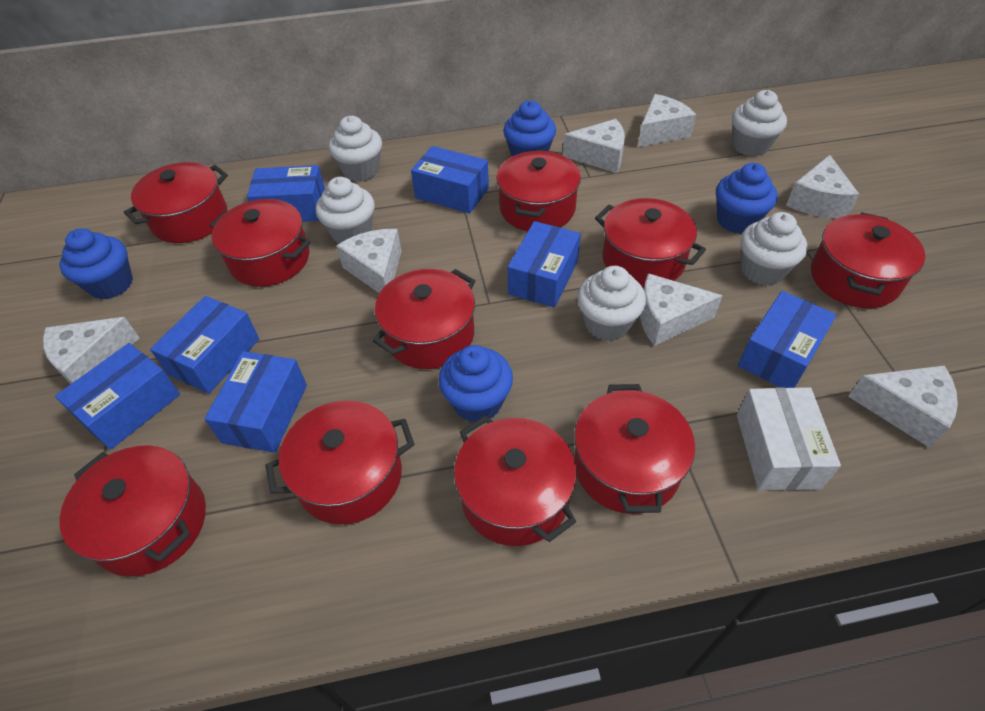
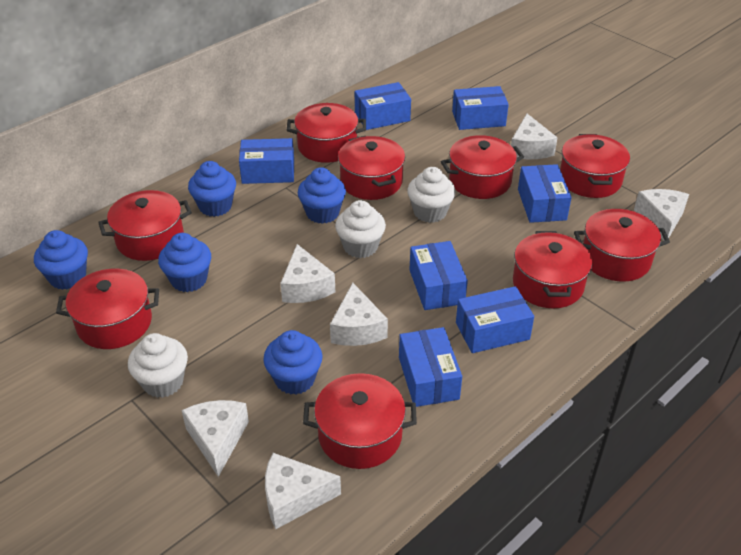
blue cupcake: [59,228,133,300] [438,345,513,422] [503,101,556,156] [716,163,778,234] = 4 -> [34,230,88,290] [158,233,211,292] [188,161,236,217] [263,330,323,395] [298,167,346,224] = 5
red pot: [59,445,206,577] [124,162,228,243] [210,199,311,287] [265,401,414,524] [372,269,475,369] [454,415,576,546] [496,150,581,231] [574,384,695,514] [595,198,706,288] [811,212,925,308] = 10 -> [56,268,159,349] [98,190,192,261] [287,103,366,163] [303,373,417,469] [338,136,405,200] [441,135,524,199] [513,231,592,308] [560,134,630,198] [574,209,670,282] = 9
white box: [737,387,841,491] = 1 -> none = 0
white cheese: [43,317,139,384] [336,229,402,293] [563,119,625,173] [638,94,696,147] [640,273,723,346] [786,155,859,218] [848,365,958,448] = 7 -> [181,400,249,477] [265,453,341,529] [280,244,335,303] [330,283,388,346] [511,114,558,159] [634,189,689,241] = 6
white cupcake: [316,177,375,243] [329,116,382,182] [577,266,646,341] [732,90,787,156] [740,212,807,286] = 5 -> [128,333,188,398] [335,200,386,258] [407,167,456,223] = 3

